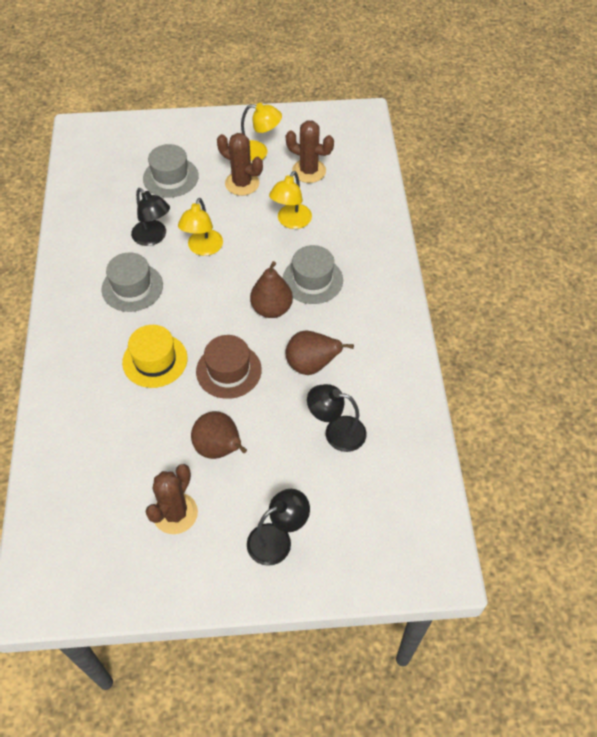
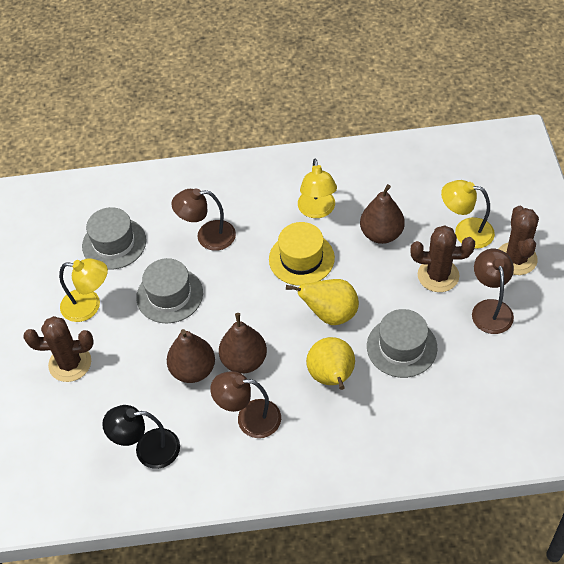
black lamp: [131,188,170,246] [247,489,310,566] [307,384,367,452] = 3 -> [102,405,180,469] = 1
brown hat: [196,335,262,399] = 1 -> none = 0
brown lamp: none = 0 -> [171,189,236,251] [210,371,281,438] [472,249,514,334] = 3
yellow pear: none = 0 -> [286,279,359,325] [306,337,355,390] = 2

